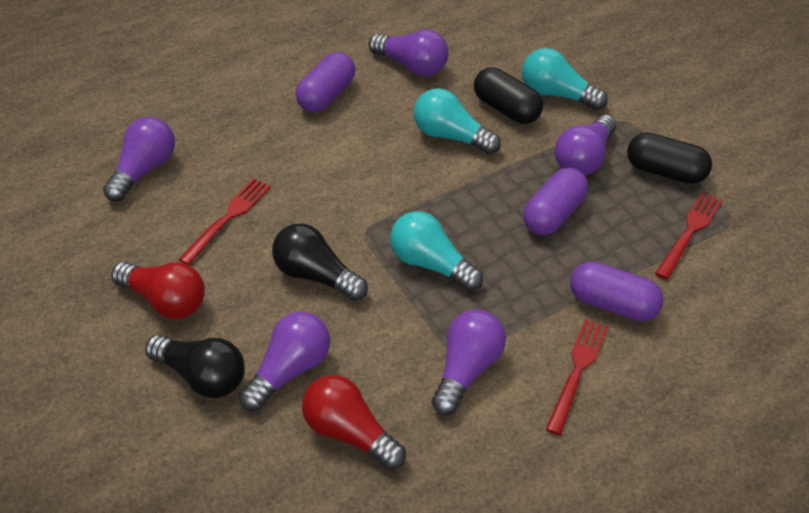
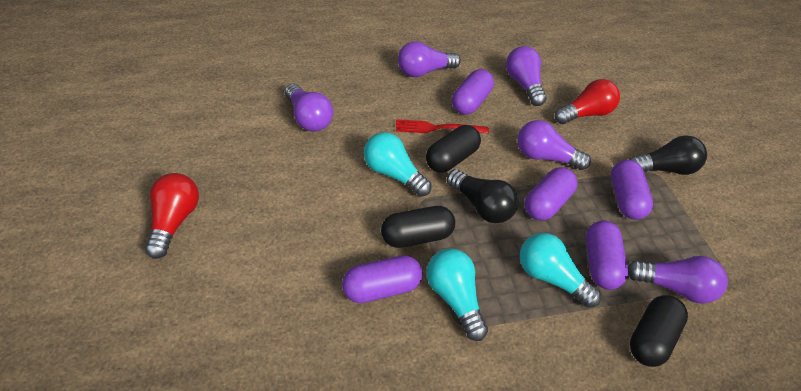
black capsule: [474,67,543,124] [627,132,712,184] = 2 -> [381,206,455,248] [426,125,481,173] [630,295,688,367] = 3
purple capsule: [296,52,355,112] [523,168,588,235] [570,262,664,321] = 3 -> [342,255,423,303] [452,69,494,115] [525,167,577,221] [586,221,628,290] [611,160,653,220] = 5
red fork: [178,178,271,265] [546,319,608,435] [655,192,723,280] = 3 -> [396,119,489,134] = 1

